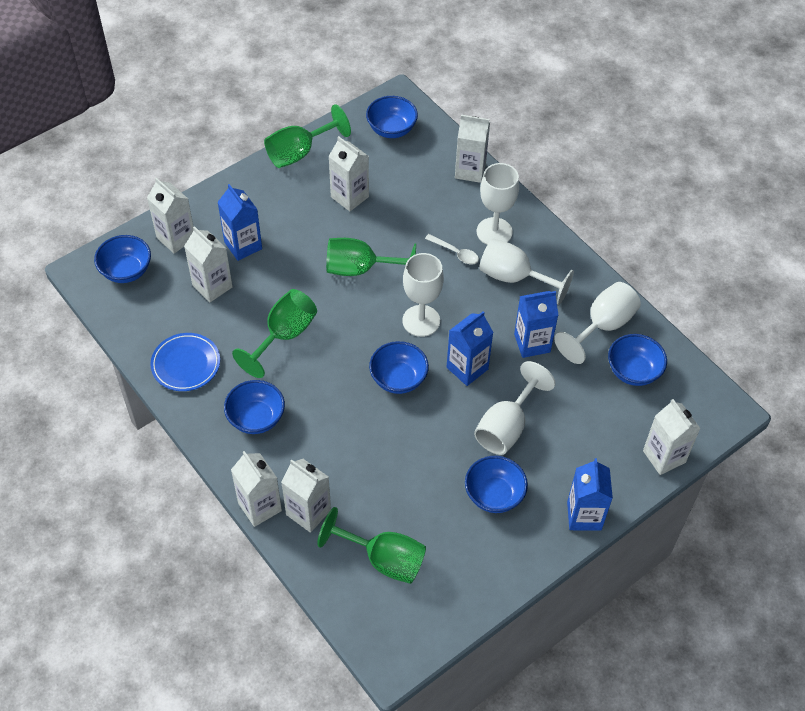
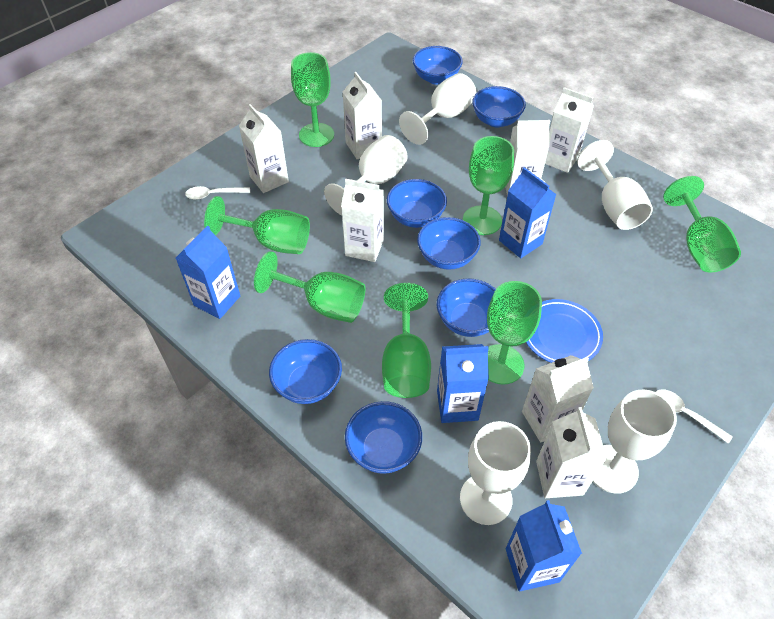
blue bowl: [94,235,151,283] [224,380,285,434] [366,96,418,138] [369,341,429,394] [465,456,528,513] [608,334,667,386] = 6 -> [269,339,342,404] [345,401,422,474] [387,179,447,228] [412,46,463,85] [417,217,481,270] [437,278,496,337] [472,86,526,127] = 7
green goblet: [232,289,317,378] [264,104,351,168] [317,507,426,584] [326,238,416,276] = 4 -> [204,196,310,254] [254,251,365,323] [291,52,334,147] [382,283,431,398] [463,136,514,235] [487,281,542,385] [663,176,741,273] = 7
white spoon: [425,234,479,264] = 1 -> [185,186,250,200] [656,389,733,444] = 2

